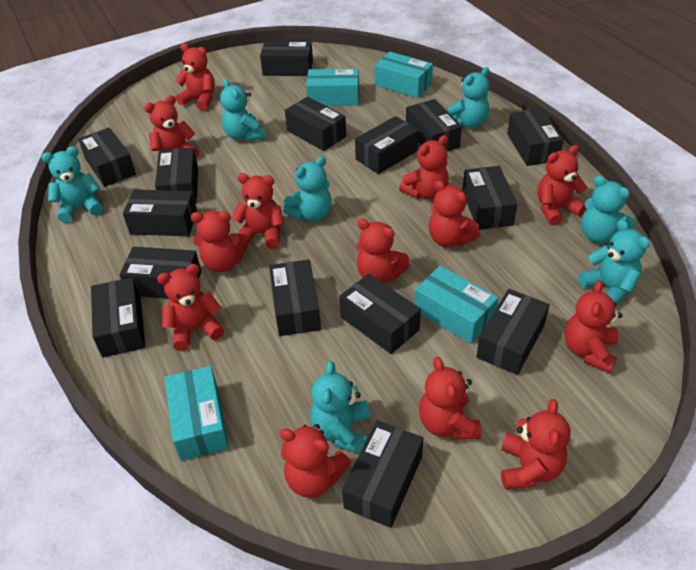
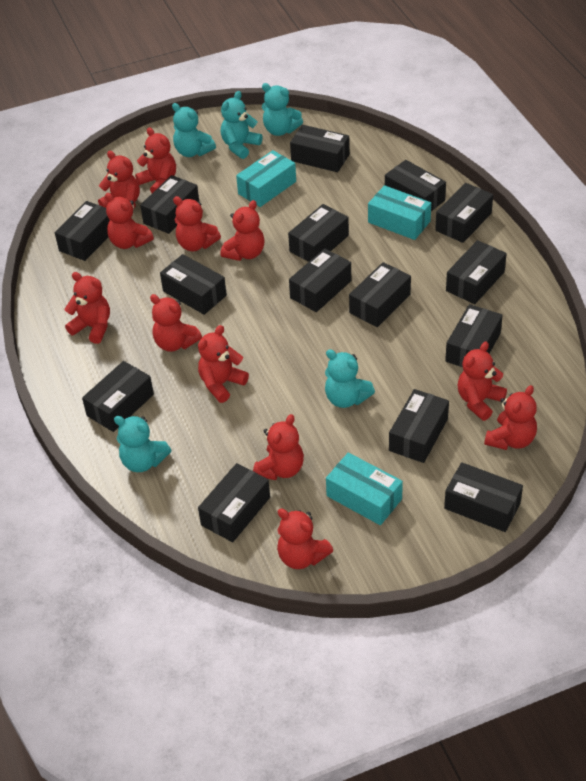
red teddy bear: [144,95,199,158] [157,264,224,351] [175,43,215,111] [191,211,248,272] [232,173,284,249] [280,424,351,498] [356,219,410,283] [399,135,449,200] [419,357,481,440] [428,180,480,247] [501,399,571,490] [538,145,587,226] [565,280,623,373] = 13 -> [64,272,110,344] [98,151,140,208] [105,193,154,249] [135,127,176,193] [150,294,202,352] [173,196,221,251] [198,325,249,403] [221,200,265,261] [253,414,304,480] [277,509,333,569] [457,342,507,421] [484,385,537,450] = 12
turquoise box: [165,366,229,461] [306,69,359,106] [375,52,433,98] [414,266,499,344] = 4 -> [236,150,296,207] [326,452,403,525] [368,185,431,240] = 3
turquoise teddy bear: [41,146,103,223] [220,79,266,142] [283,156,332,222] [310,361,370,454] [447,67,490,128] [579,219,650,304] [581,175,635,243] = 7 -> [114,416,171,472] [172,103,216,157] [221,91,263,159] [262,83,303,136] [325,349,375,408] = 5

